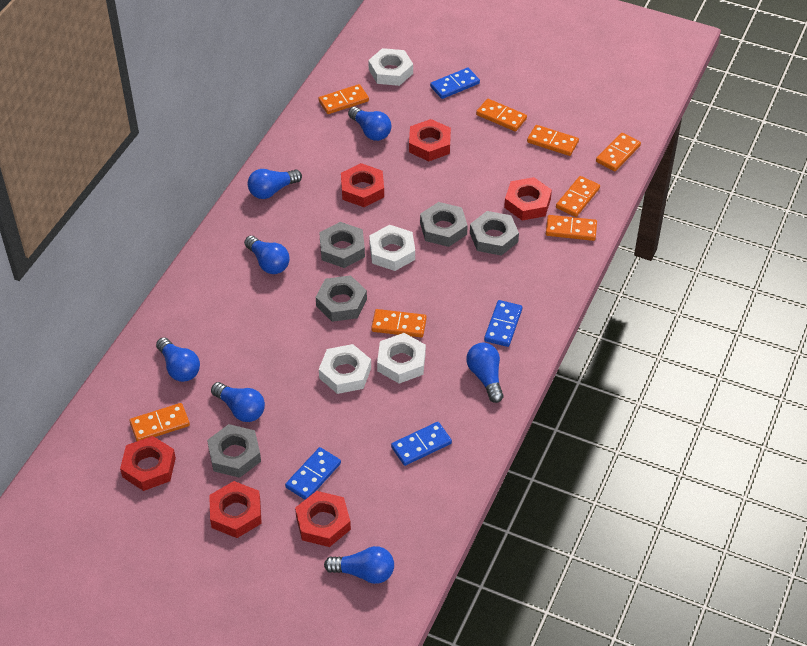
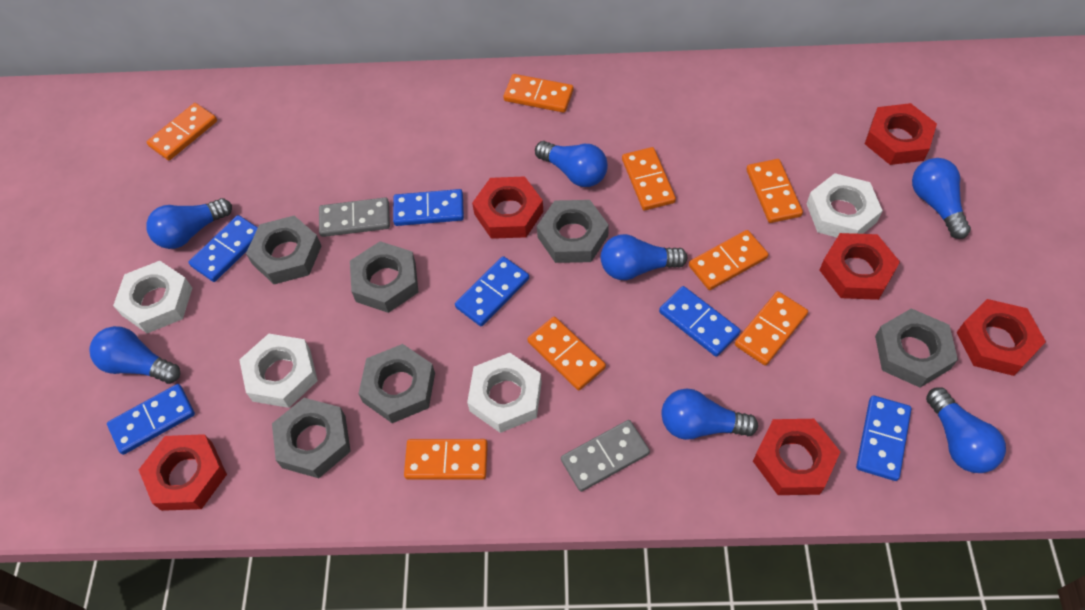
blue domino: [285,447,341,500] [391,422,452,466] [430,68,480,99] [484,300,522,347] = 4 -> [107,384,195,455] [189,215,258,282] [393,189,464,226] [455,256,529,326] [659,286,741,357] [856,395,911,481] = 6
grey domino: none = 0 -> [319,197,390,237] [561,420,650,492] = 2
grey nut: [207,424,261,478] [316,275,367,322] [319,222,365,268] [420,202,468,247] [470,211,519,256] = 5 -> [246,216,321,284] [272,398,351,478] [350,241,419,313] [358,344,435,423] [537,200,609,263] [875,308,958,388] = 6

